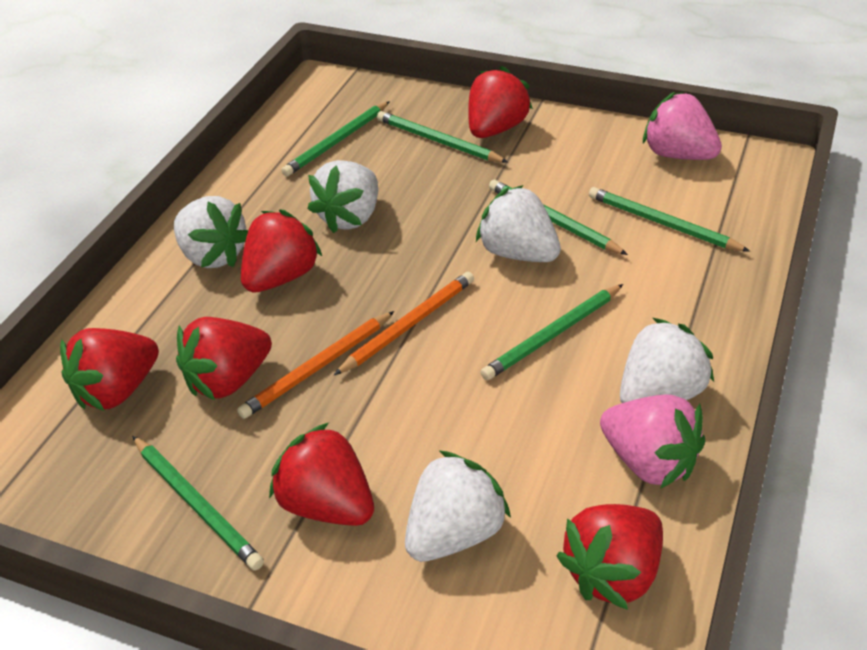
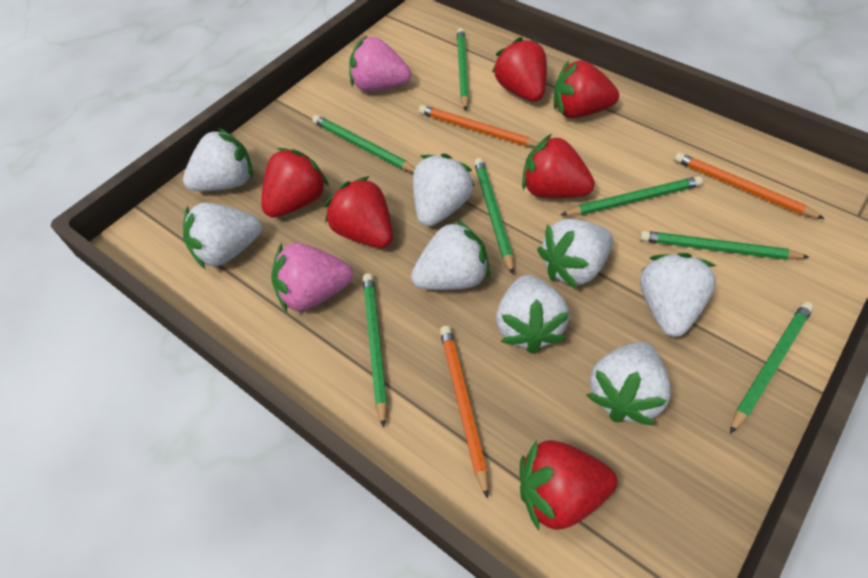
green pencil: [132,436,264,571] [281,101,390,176] [377,111,508,163] [481,284,623,380] [489,180,628,255] [589,187,750,252] = 6 -> [312,115,415,172] [363,273,387,428] [457,28,469,111] [474,158,514,274] [561,176,703,216] [640,231,809,260] [730,302,813,434] = 7
orange pencil: [237,311,394,419] [334,272,474,375] = 2 -> [419,105,538,147] [440,326,488,499] [674,152,825,219] = 3
white strawberry: [174,196,248,268] [308,160,378,233] [405,450,511,562] [476,185,561,262] [620,318,714,403] = 5 -> [183,128,253,191] [183,203,262,269] [411,219,490,290] [413,154,474,226] [496,275,569,353] [537,219,613,289] [586,342,671,426] [640,253,716,337] = 8

